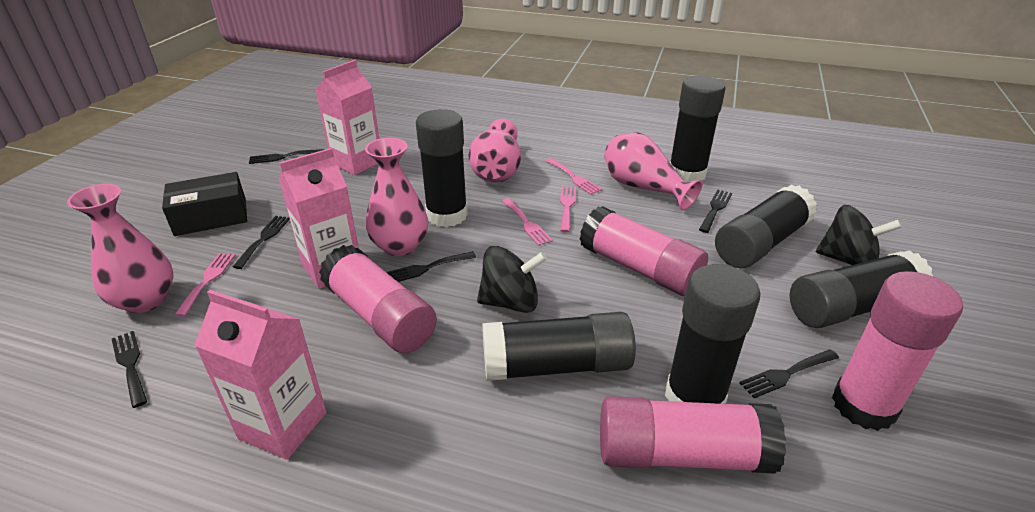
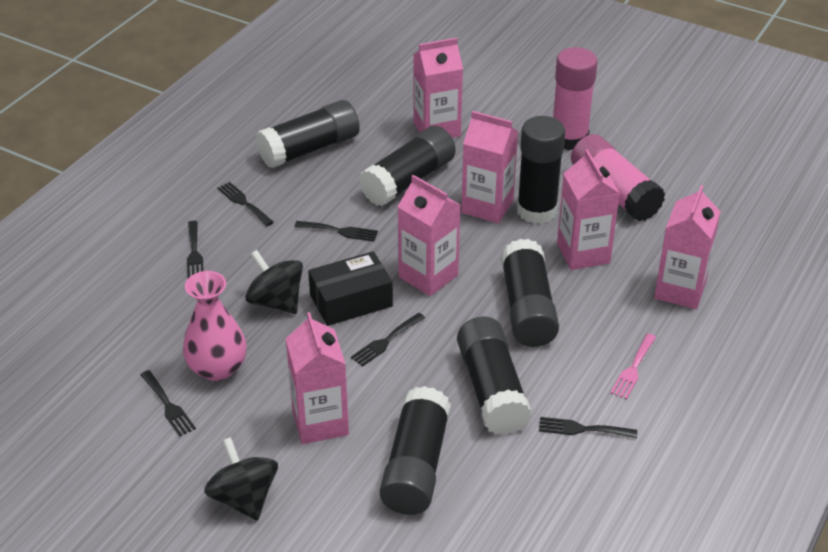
pink carton: [194,290,326,460] [279,148,359,289] [316,60,379,175] = 3 -> [286,312,349,444] [398,175,460,296] [413,38,463,138] [461,111,518,223] [557,149,620,270] [654,185,721,309] = 6
pink fork: [175,253,236,317] [502,198,553,246] [546,158,602,195] [560,186,576,232] = 4 -> [610,333,656,399] = 1
pink glue stick: [319,245,437,353] [580,206,708,296] [600,396,786,474] [832,271,963,431] = 4 -> [553,47,598,151] [571,134,665,221] = 2
pink vase: [67,184,174,313] [365,138,428,256] [469,119,521,183] [604,132,703,211] = 4 -> [183,271,247,381] = 1

